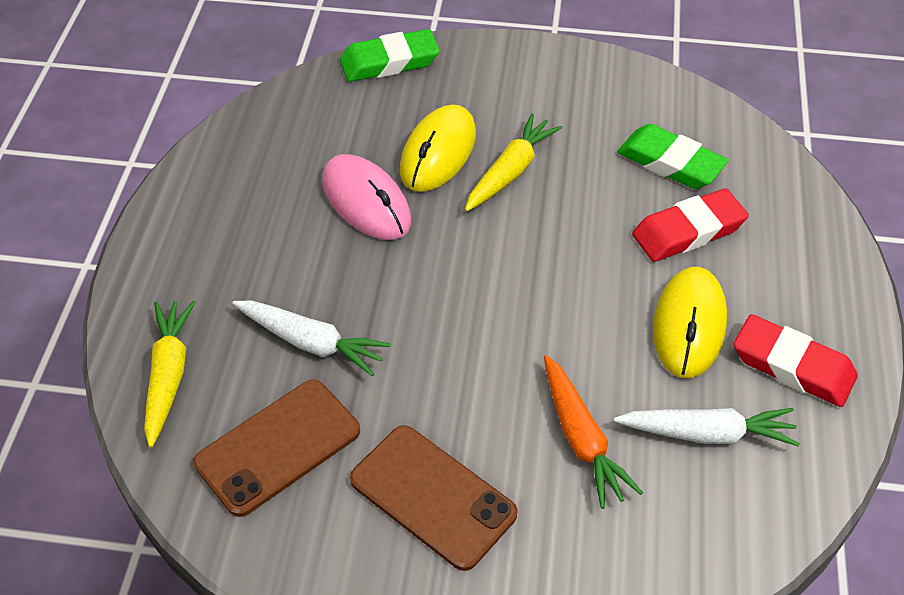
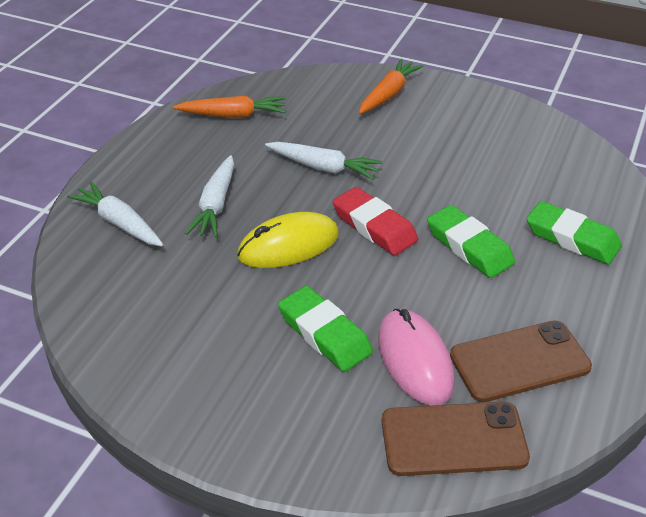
green eraser: [340,29,440,82] [617,124,729,189] = 2 -> [278,286,373,372] [427,205,515,278] [527,201,622,265] = 3
orange carrot: [544,355,643,509] = 1 -> [173,96,286,118] [359,59,424,114] = 2
red eraser: [632,188,749,262] [734,314,858,407] = 2 -> [333,187,418,256] = 1
white carrot: [232,300,391,376] [614,408,800,447] = 2 -> [67,182,164,246] [185,155,234,238] [265,142,382,180] = 3
yellow carrot: [144,300,196,448] [465,113,562,211] = 2 -> none = 0
yellow mouse: [400,105,476,192] [653,267,727,378] = 2 -> [237,212,339,268] = 1

